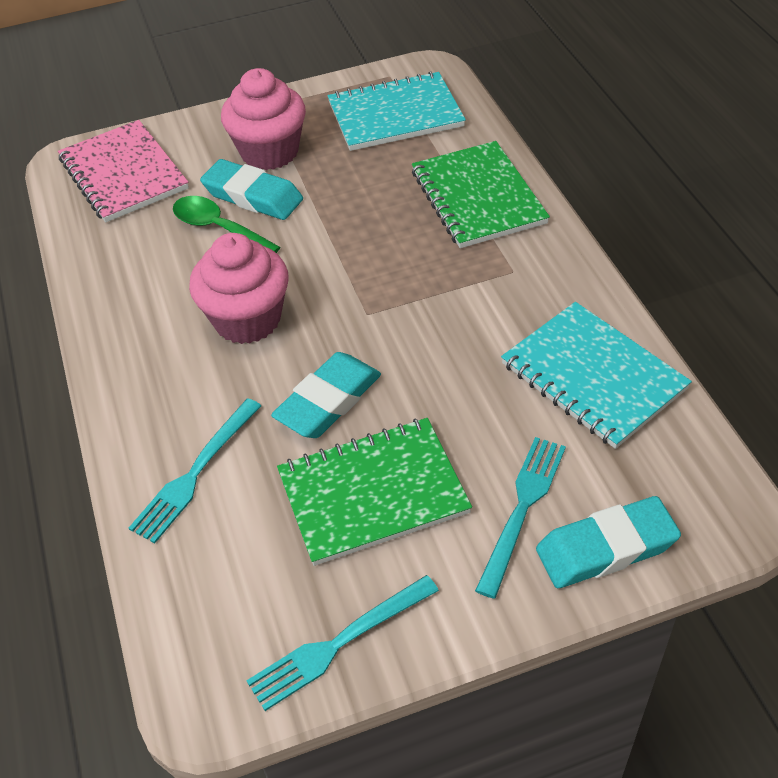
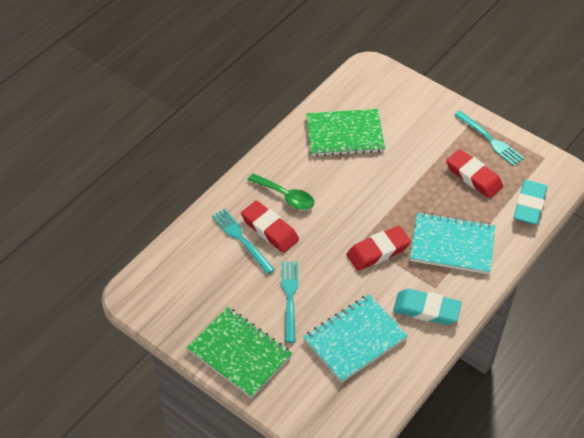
pink cupcake: [189,233,288,344] [221,68,306,170] = 2 -> none = 0
pink notebook: [58,120,189,223] = 1 -> none = 0
red eraser: none = 0 -> [241,201,299,253] [347,226,411,271] [446,149,503,198] = 3
turquoise eraser: [200,159,303,220] [271,352,381,438] [536,496,681,588] = 3 -> [393,289,462,325] [514,180,547,224] = 2

